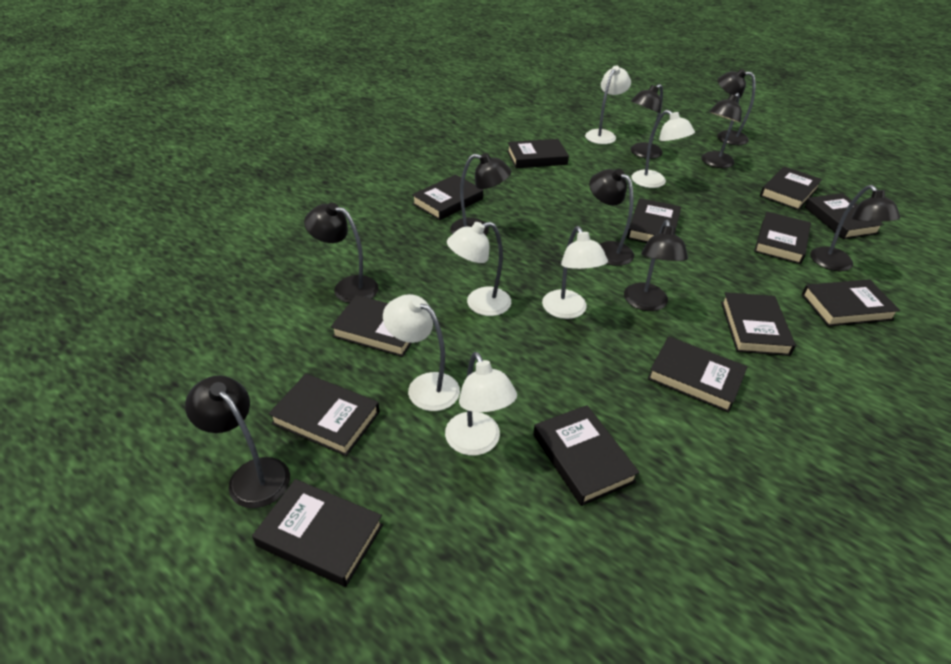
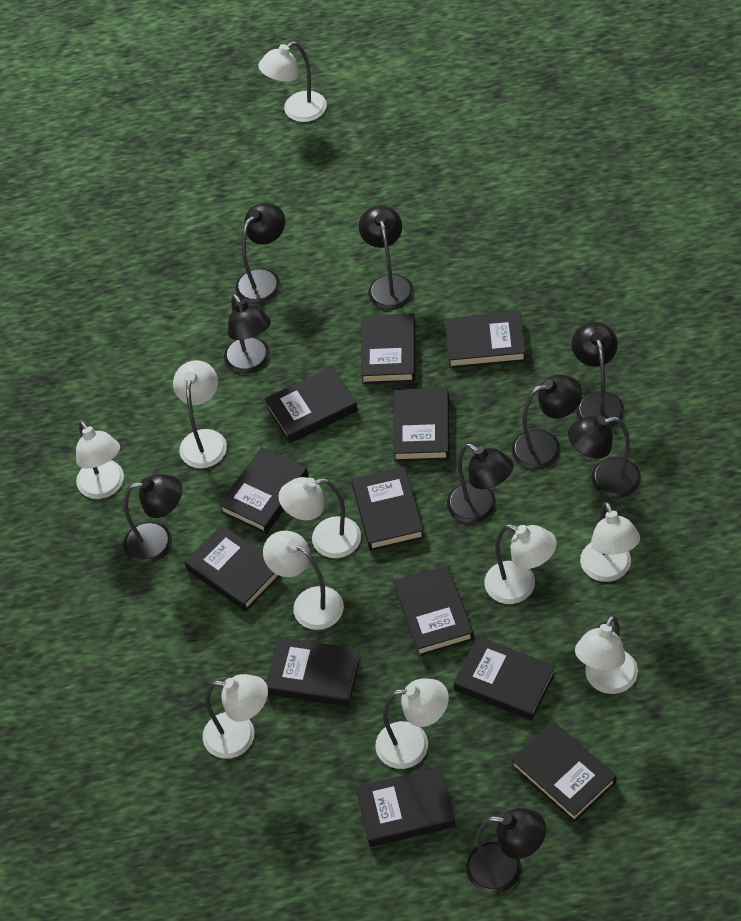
black book: [252,479,383,587] [268,373,380,456] [331,295,411,357] [412,174,483,220] [507,139,569,168] [533,405,640,506] [627,198,681,243] [647,336,747,413] [721,292,796,356] [754,212,811,264] [760,166,822,210] [801,279,900,327] [804,193,884,239] = 13 -> [185,525,280,611] [219,447,308,534] [264,366,358,443] [266,637,361,707] [351,466,424,551] [356,766,456,847] [361,313,415,384] [393,388,449,462] [394,565,474,656] [445,312,526,368] [453,636,555,720] [511,721,616,822] = 12
white lamp: [383,294,460,411] [445,352,517,456] [447,222,511,316] [542,226,608,319] [585,66,631,144] [631,110,695,188] = 6 -> [76,420,124,499] [173,360,227,468] [203,674,268,759] [258,41,327,122] [263,531,344,630] [278,477,361,558] [375,679,449,769] [484,524,557,604] [575,615,638,694] [580,502,640,582] = 10

